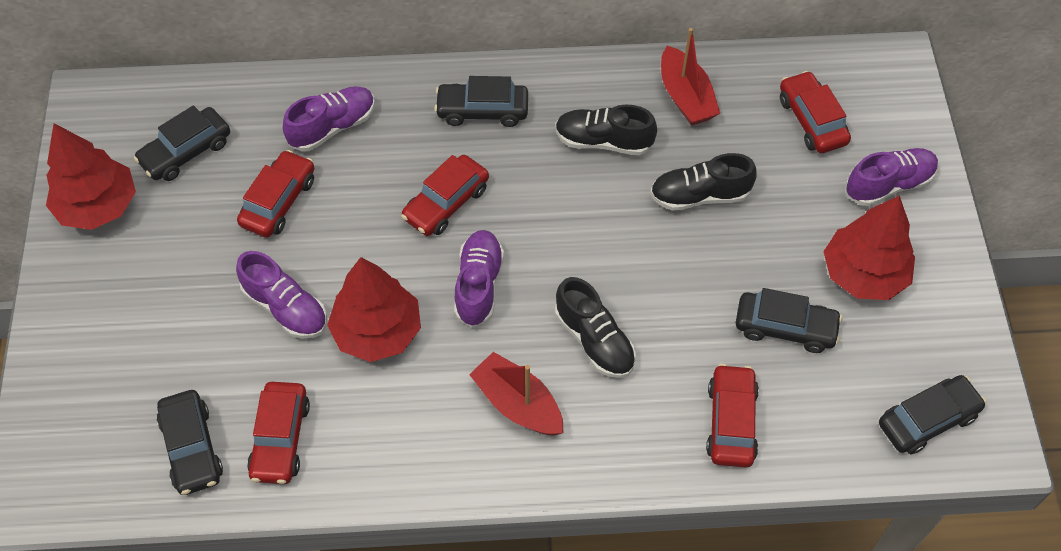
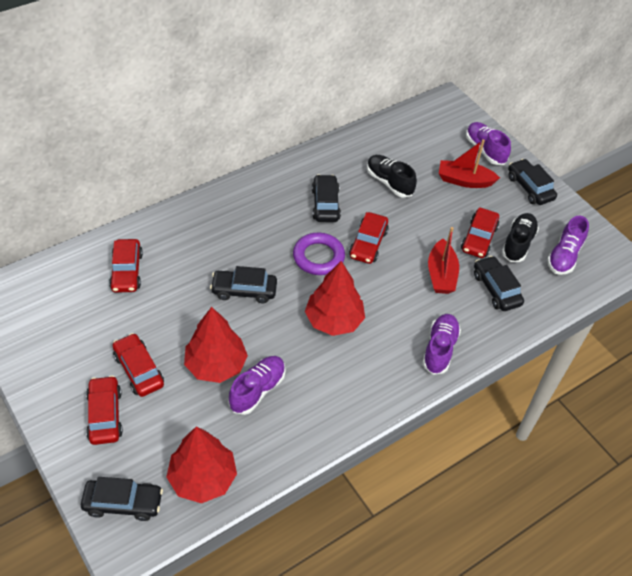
black shoe: [555,105,657,156] [555,277,636,378] [650,153,757,211] = 3 -> [367,155,417,197] [502,213,539,262] = 2
purple ring: none = 0 -> [293,233,345,275] = 1

